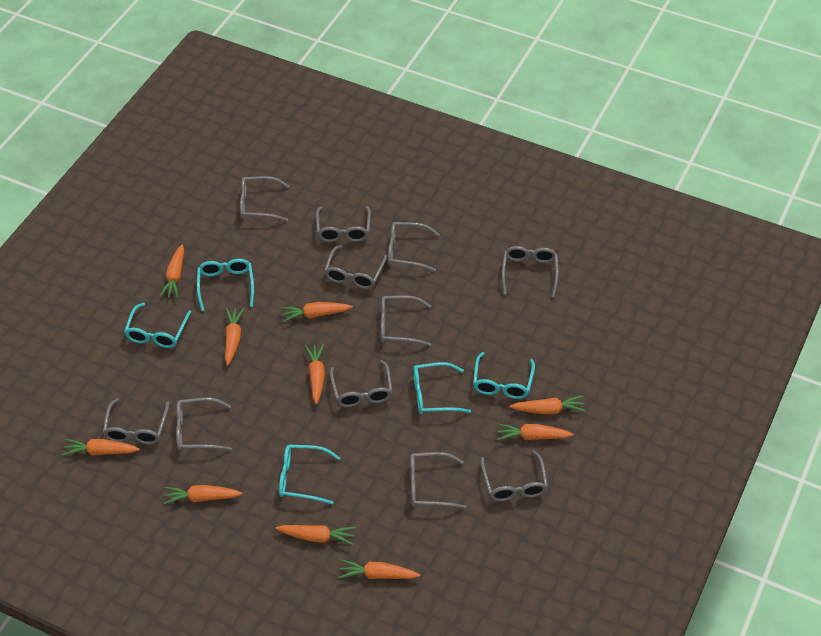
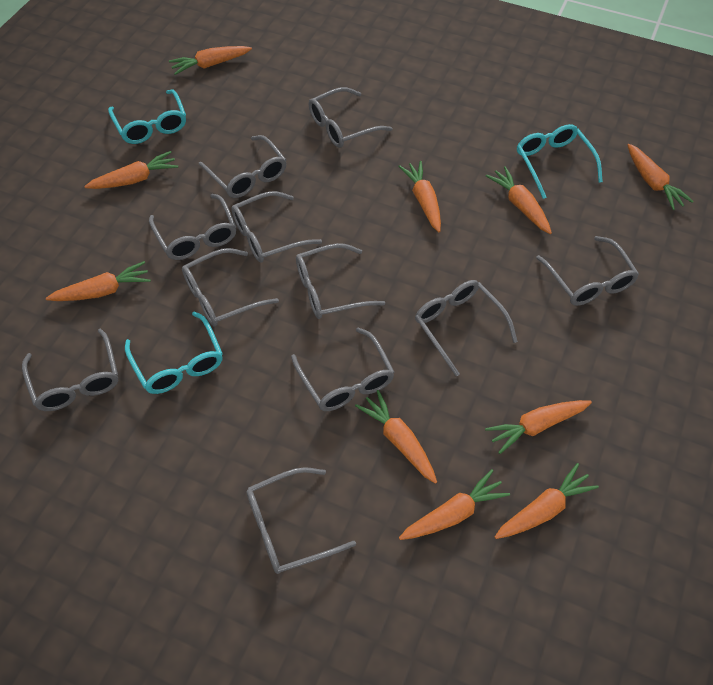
turquoise glasses: [124,303,191,348] [197,259,254,311] [279,444,340,504] [413,362,471,414] [473,352,535,399] = 5 -> [108,89,186,144] [125,311,223,394] [517,124,603,199] = 3

